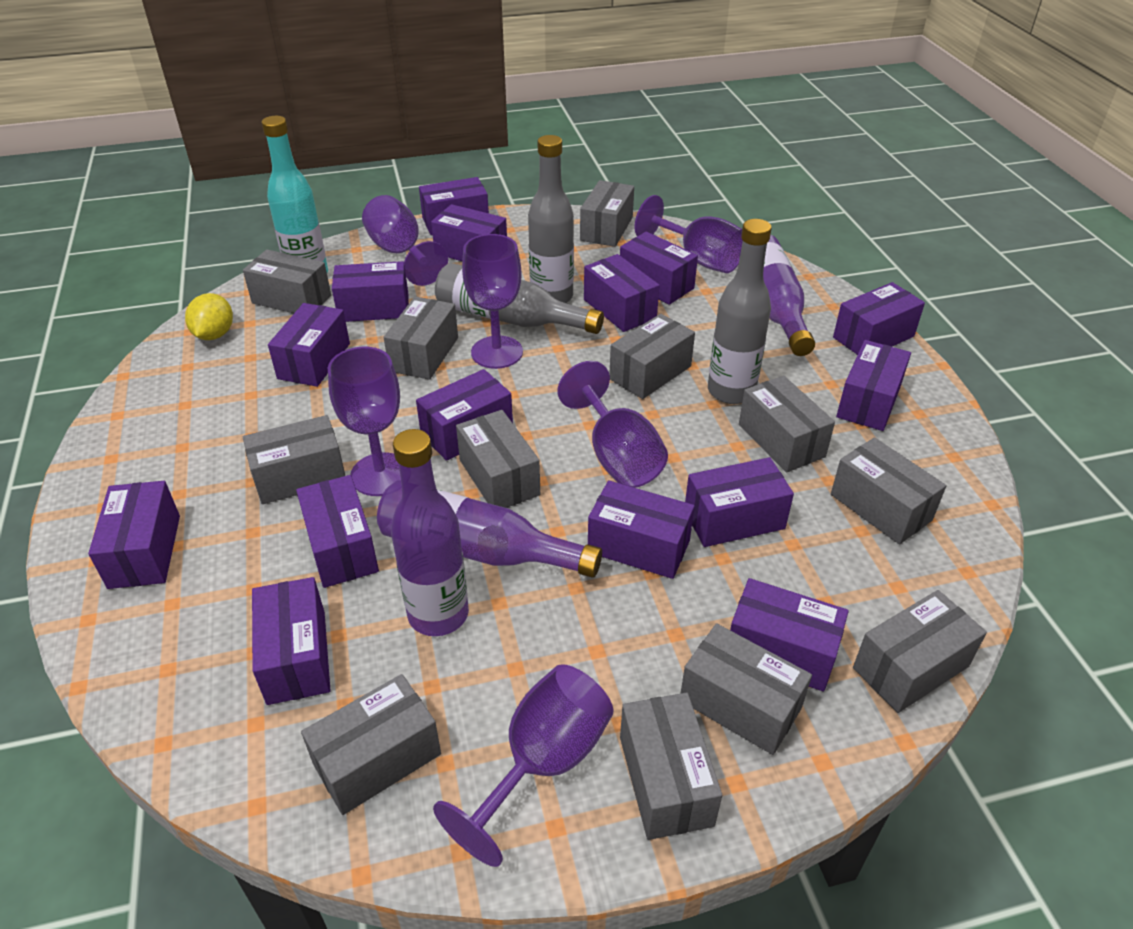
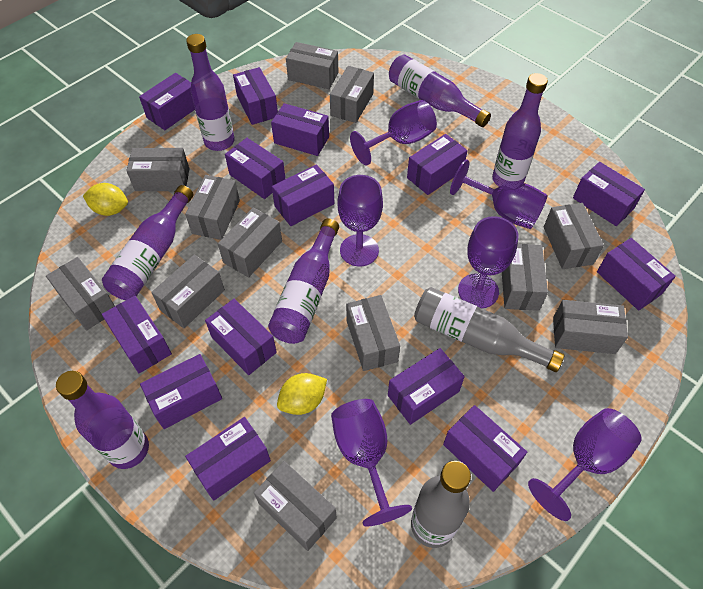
grey bottle: [435,263,604,334] [528,135,574,303] [708,219,772,404] = 3 -> [411,461,471,548] [414,287,565,372] = 2
purple bottle: [377,480,602,578] [391,429,469,636] [739,235,815,356] = 3 -> [56,371,149,469] [102,185,193,300] [186,34,235,151] [268,219,339,344] [389,54,491,127] [492,73,548,187] = 6
purple box: [88,481,180,589] [252,577,331,705] [268,303,350,387] [296,475,379,588] [332,261,409,322] [416,369,513,461] [419,177,489,235] [431,204,507,261] [584,254,660,332] [588,480,695,579] [620,232,698,305] [685,457,794,547] [730,578,849,692] [833,282,925,355] [836,340,911,431] = 15 -> [102,296,172,373] [139,73,195,130] [140,354,222,429] [185,417,271,501] [205,299,277,375] [225,138,286,199] [233,67,278,125] [271,103,329,156] [272,164,335,226] [388,348,465,425] [407,134,468,195] [443,405,527,492] [573,162,645,226] [597,238,676,311] = 14
turquoise bottle: [262,116,328,273] = 1 -> none = 0
yellow lemon: [185,293,233,340] = 1 -> [83,183,128,216] [277,373,327,415] = 2

